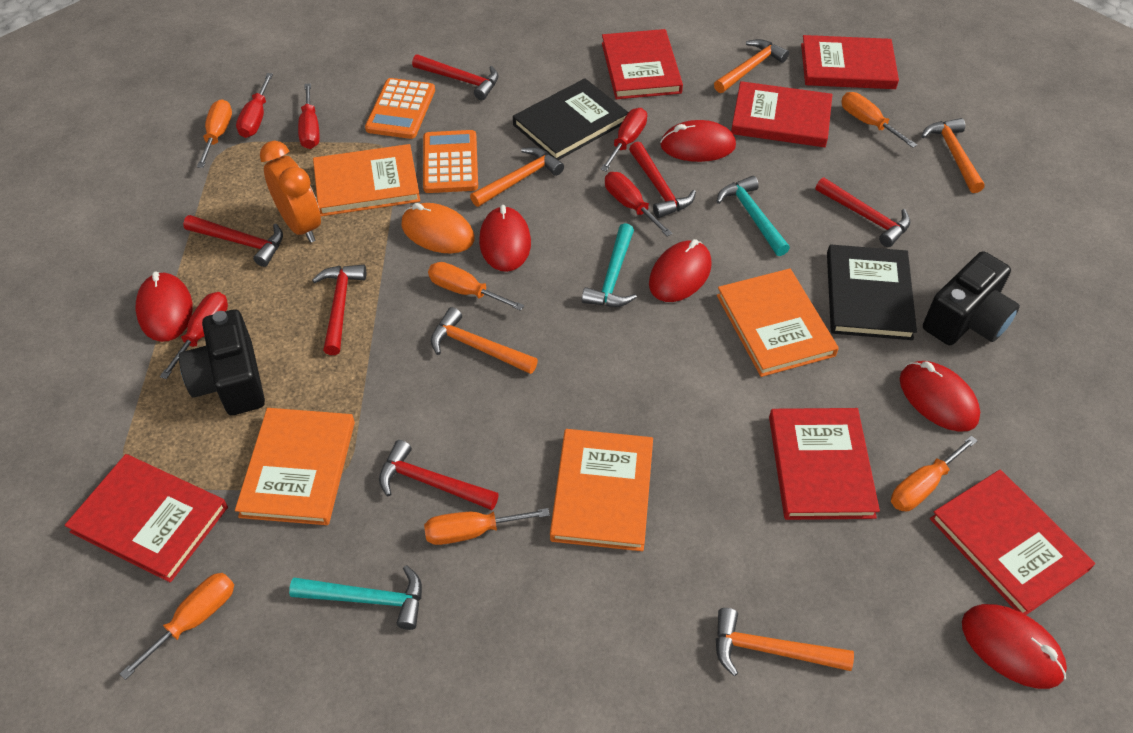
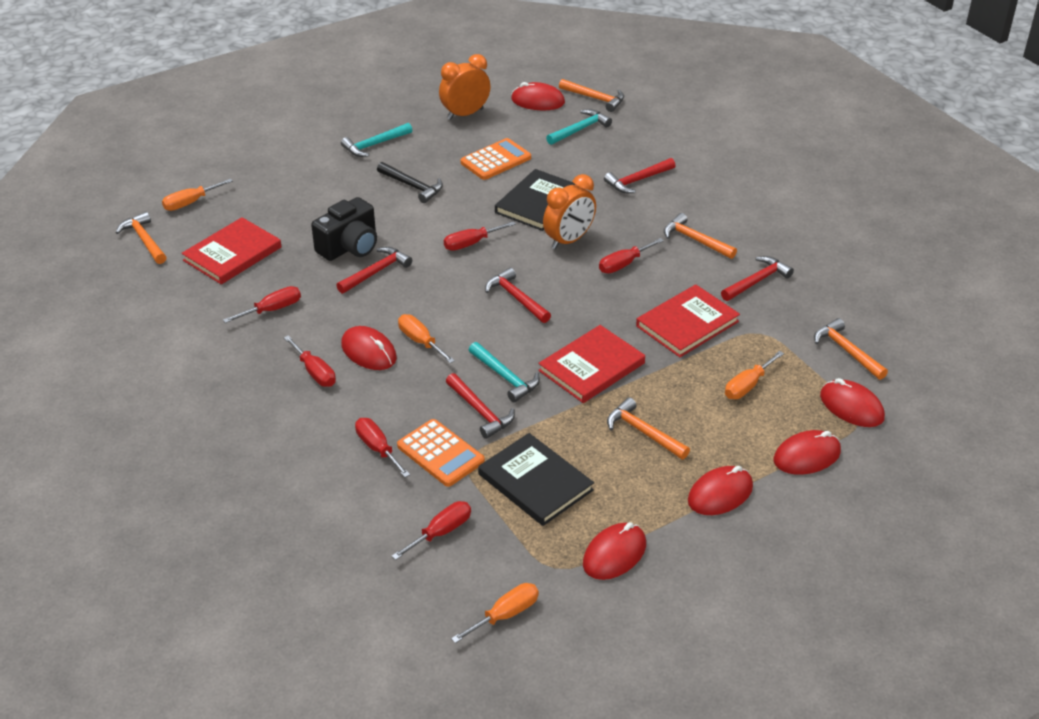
black camera: [179,309,265,415] [923,251,1020,345] = 2 -> [311,197,377,261] = 1
black hammer: none = 0 -> [377,162,443,203] = 1
orange book: [235,408,355,525] [313,144,420,216] [550,429,653,551] [717,268,839,377] = 4 -> none = 0
orange clock: [260,141,321,243] = 1 -> [439,54,491,120] [543,174,596,249] = 2
orange mouse: [401,203,475,253] = 1 -> none = 0
orange screwdriver: [120,573,234,680] [197,99,232,168] [424,508,550,545] [428,262,524,311] [841,92,917,148] [891,436,978,511] = 6 -> [162,179,233,211] [398,314,455,363] [451,583,539,643] [725,351,784,399] = 4
red book: [65,454,228,582] [602,29,683,99] [731,81,832,147] [769,408,880,520] [801,35,899,89] [930,470,1095,615] = 6 -> [181,217,281,284] [538,325,645,403] [636,284,740,357] = 3
red hammer: [183,215,283,267] [312,264,366,355] [379,440,499,510] [412,54,499,100] [629,142,696,218] [815,177,910,247] = 6 -> [336,247,412,294] [446,373,515,439] [485,268,551,323] [604,158,675,193] [721,256,794,301] = 5
red screwdriver: [160,292,228,379] [236,73,273,138] [298,83,320,149] [600,108,647,171] [605,172,673,236] = 5 -> [223,286,301,323] [284,335,336,387] [355,418,410,477] [391,501,471,560] [444,221,516,251] [599,238,664,274] = 6

